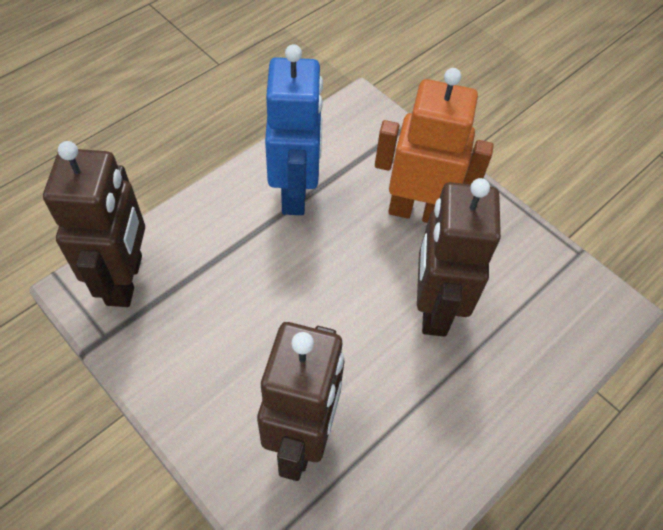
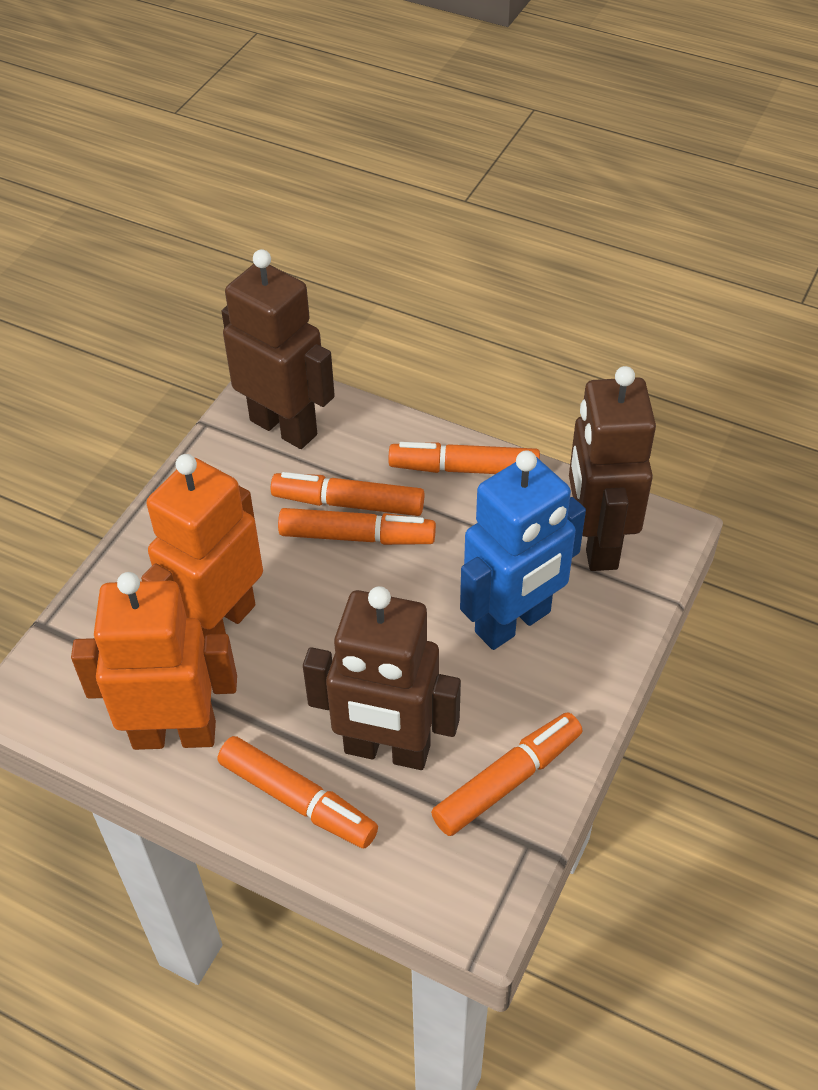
orange marker: none = 0 -> [218,736,378,848] [271,472,424,516] [278,508,436,545] [388,442,540,474] [431,712,582,836] = 5
orange robot: [375,68,494,223] = 1 -> [71,572,237,750] [141,454,263,638] = 2

